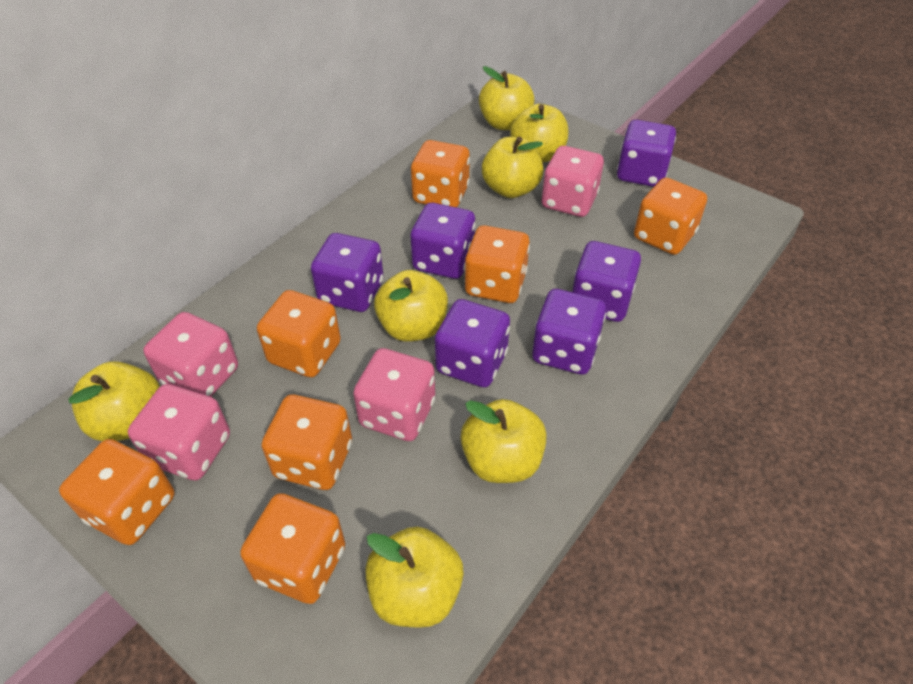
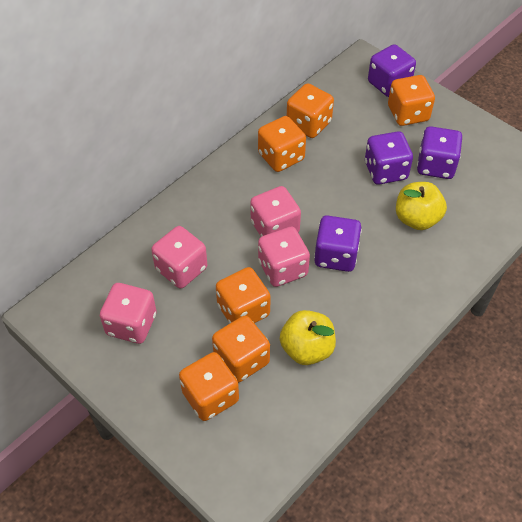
orange dice: [59,439,175,545] [240,493,345,604] [257,290,341,377] [262,395,352,490] [411,140,470,207] [465,225,530,303] [634,178,707,255] = 7 -> [179,352,239,421] [212,316,270,383] [216,267,271,324] [258,116,306,172] [287,83,334,138] [388,75,435,126] = 6
purple dice: [311,233,384,312] [410,203,475,279] [435,299,510,387] [532,289,606,375] [572,241,641,322] [617,120,676,187] = 6 -> [314,215,362,272] [365,131,413,185] [368,44,416,97] [417,126,462,179] = 4
yellow apple: [68,362,160,441] [366,527,464,628] [374,270,448,342] [460,399,547,483] [479,66,535,130] [482,137,544,198] [510,104,568,163] = 7 -> [280,310,336,365] [396,182,447,230] = 2

